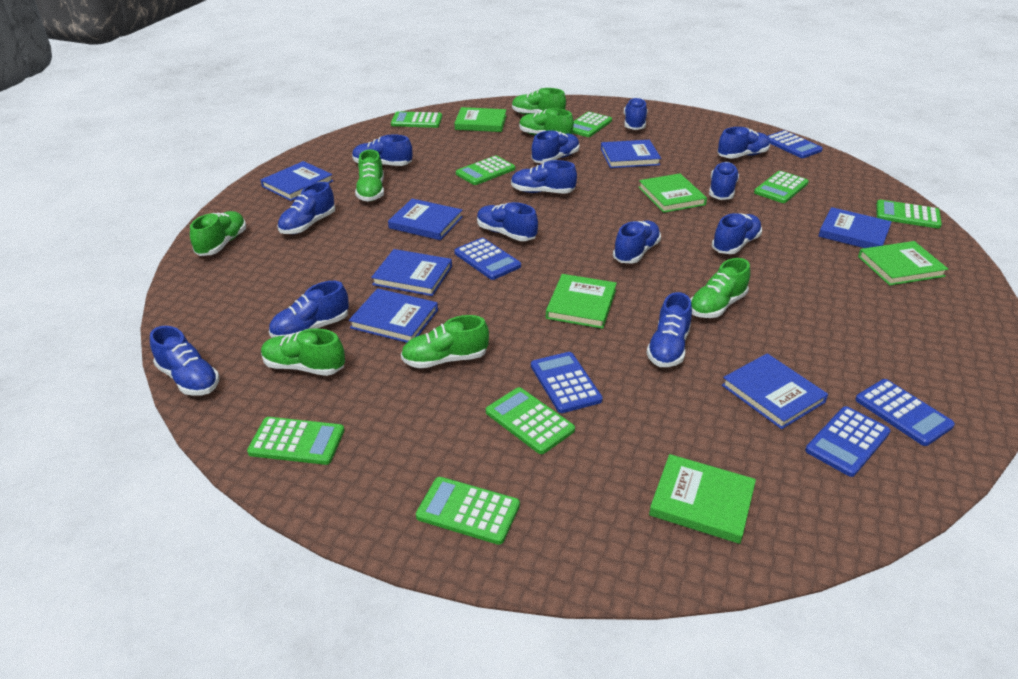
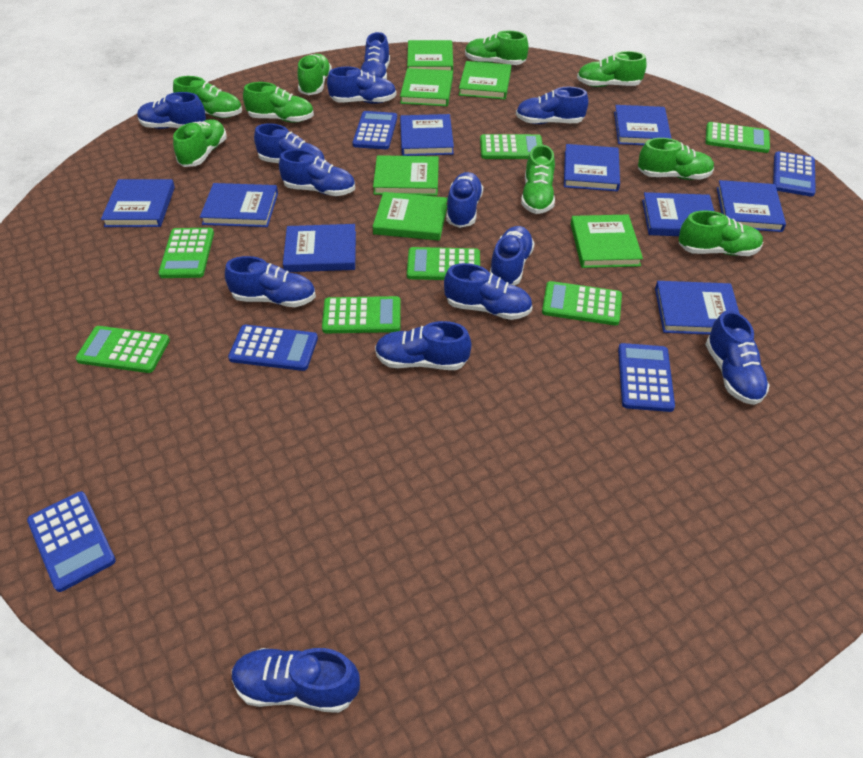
blue book: [261,161,333,201] [349,288,438,343] [371,249,452,296] [388,199,463,240] [601,140,661,168] [722,353,828,429] [818,207,892,248] = 7 -> [101,179,175,227] [200,183,278,227] [283,224,356,272] [400,114,454,156] [564,144,620,192] [614,105,672,145] [642,192,714,236] [655,281,740,335] [717,180,786,232] = 9
green book: [454,107,506,132] [546,274,617,329] [638,173,707,213] [649,454,756,544] [858,241,948,286] = 5 -> [373,155,439,196] [373,192,448,241] [400,68,453,106] [407,40,453,71] [459,61,511,99] [571,215,643,268] = 6
green calculator: [247,417,344,465] [391,111,442,128] [416,477,520,545] [456,156,515,185] [486,387,575,454] [573,112,612,137] [754,171,809,203] [876,200,942,229] = 8 -> [76,326,170,373] [158,228,214,278] [322,296,401,333] [407,247,480,280] [480,134,543,159] [542,281,622,325] [705,122,770,153] = 7
green shoe: [190,211,246,256] [261,328,345,376] [355,150,384,201] [401,315,489,369] [512,88,566,115] [519,108,574,135] [690,258,750,318] = 7 -> [173,76,242,118] [173,119,227,167] [243,82,314,122] [297,54,332,95] [465,31,529,65] [521,145,555,214] [577,51,647,87] [638,138,714,180] [678,210,763,256] = 9

